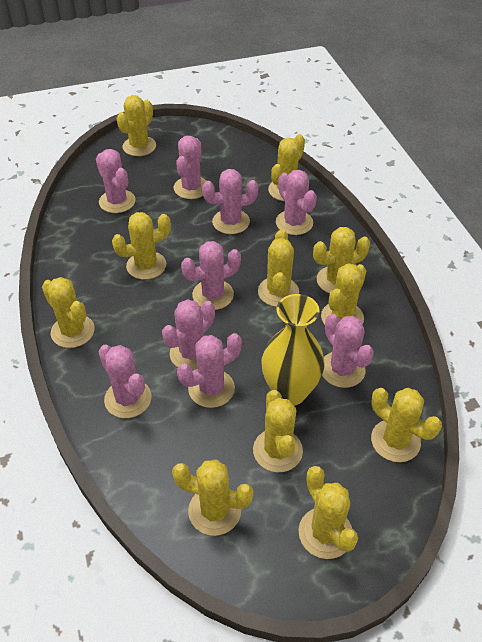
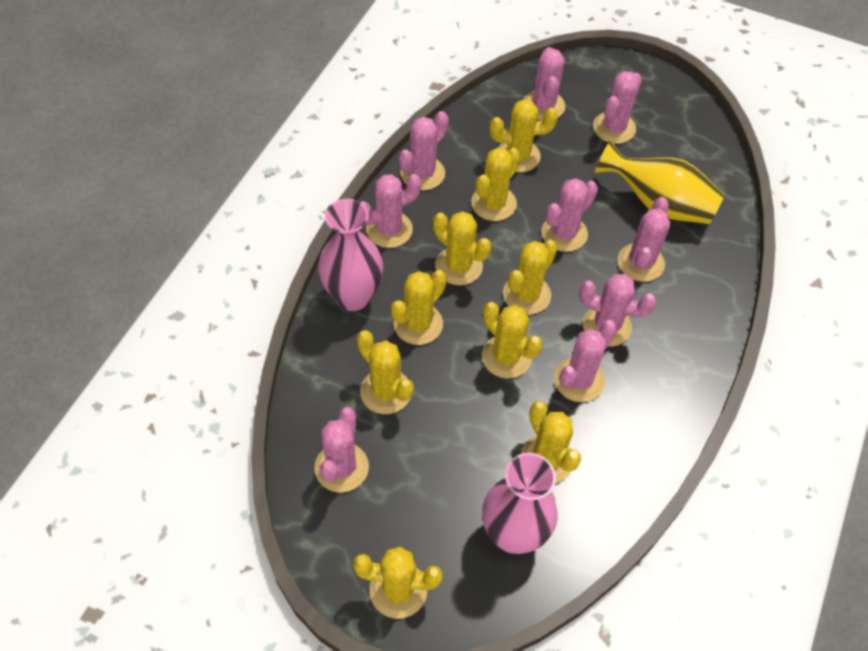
pink vase: none = 0 -> [318,199,383,311] [482,453,557,554] = 2
yellow cactus: [42,277,95,348] [112,212,171,280] [117,95,156,156] [172,459,254,536] [253,390,303,472] [258,229,299,307] [268,134,305,201] [299,466,358,559] [313,227,370,294] [321,263,367,325] [371,388,442,462] = 11 -> [353,547,443,619] [357,330,414,414] [391,270,447,345] [433,211,492,285] [471,148,520,221] [482,302,543,378] [490,99,558,172] [503,240,557,315] [521,401,581,483] = 9

